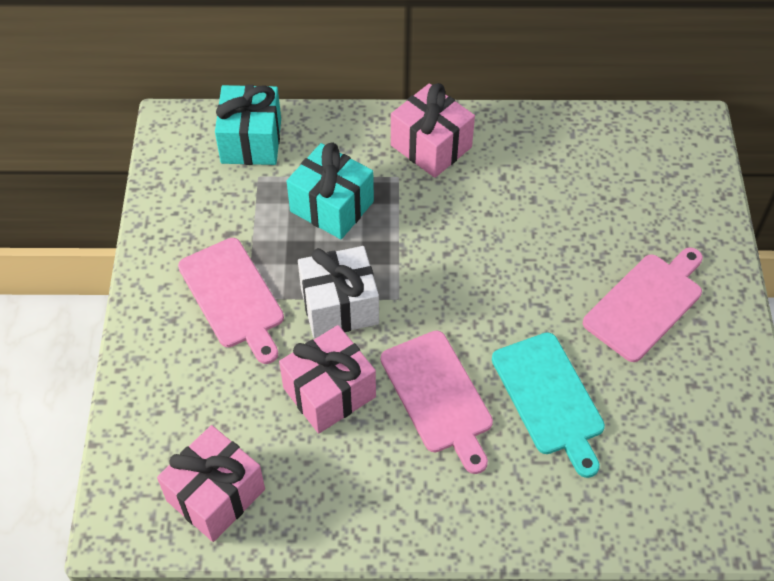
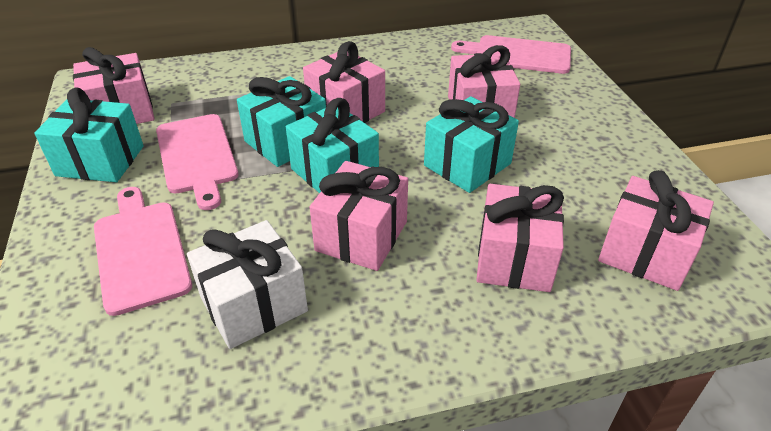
pink gift: [157,425,265,542] [279,325,376,434] [391,83,475,178] = 3 -> [73,47,155,124] [303,41,385,123] [310,161,408,271] [448,45,520,118] [476,184,564,292] [598,170,714,291] = 6
turquoise cutting board: [492,332,605,478] = 1 -> none = 0
turquoise gift: [215,85,281,165] [287,143,374,239] = 2 -> [34,87,144,182] [237,76,326,167] [286,98,379,193] [424,96,519,193] = 4

